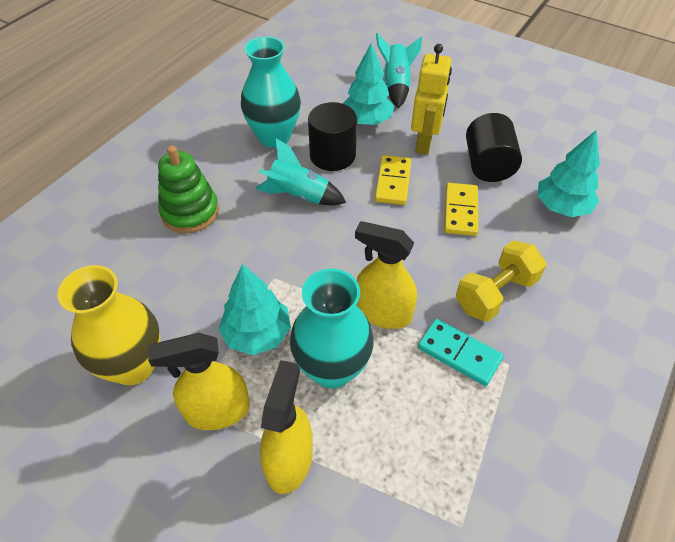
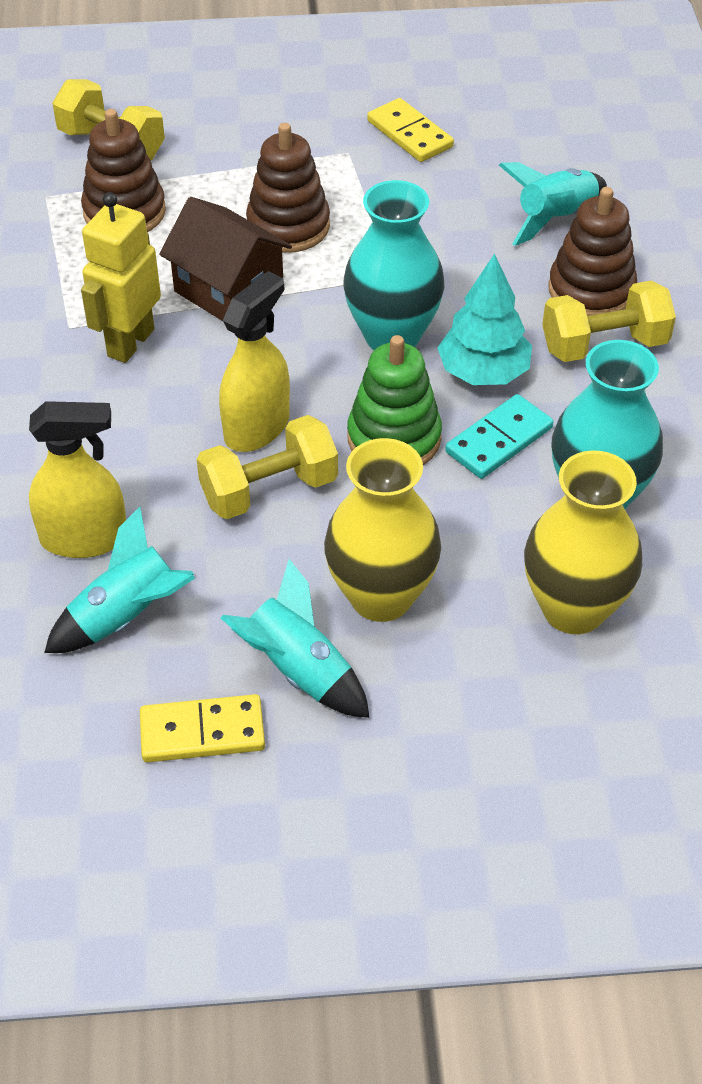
black cylinder: [308,102,357,171] [466,113,522,182] = 2 -> none = 0
brown house: none = 0 -> [159,197,292,321] = 1
brown stacking toy: none = 0 -> [81,109,166,232] [246,123,330,253] [548,187,637,316] = 3
turquoise rocket: [255,138,346,205] [376,33,422,108] = 2 -> [44,507,195,653] [220,559,370,718] [499,162,607,246] = 3
turquoise tree: [219,264,291,355] [342,43,394,125] [537,130,600,217] = 3 -> [437,254,532,385] = 1
yellow dumbbell: [456,240,546,322] = 1 -> [52,79,165,161] [197,415,338,519] [542,281,676,362] = 3
yellow spray bottle: [148,333,250,430] [260,360,313,494] [355,221,417,329] = 3 -> [29,401,126,558] [219,271,290,452] = 2
yellow vase: [57,265,161,385] = 1 -> [324,438,441,622] [524,450,642,634] = 2

